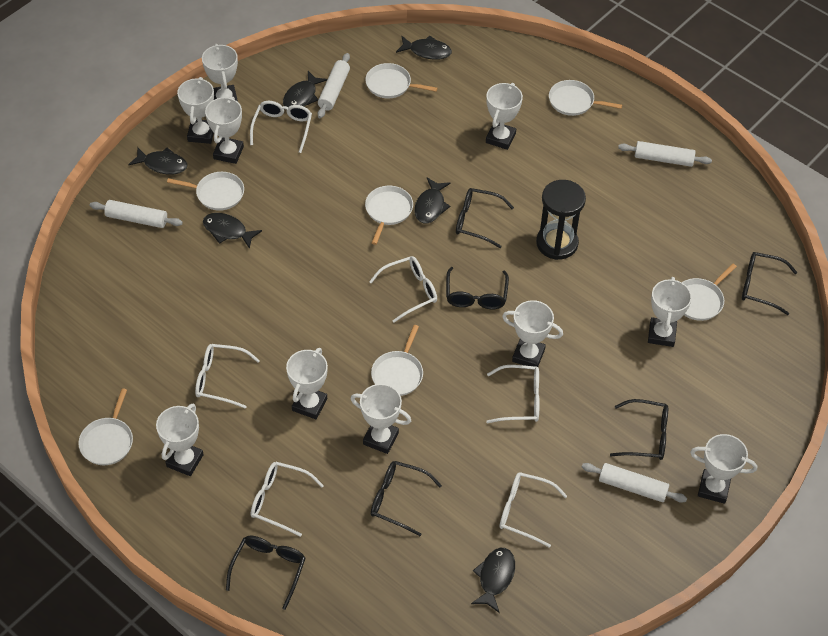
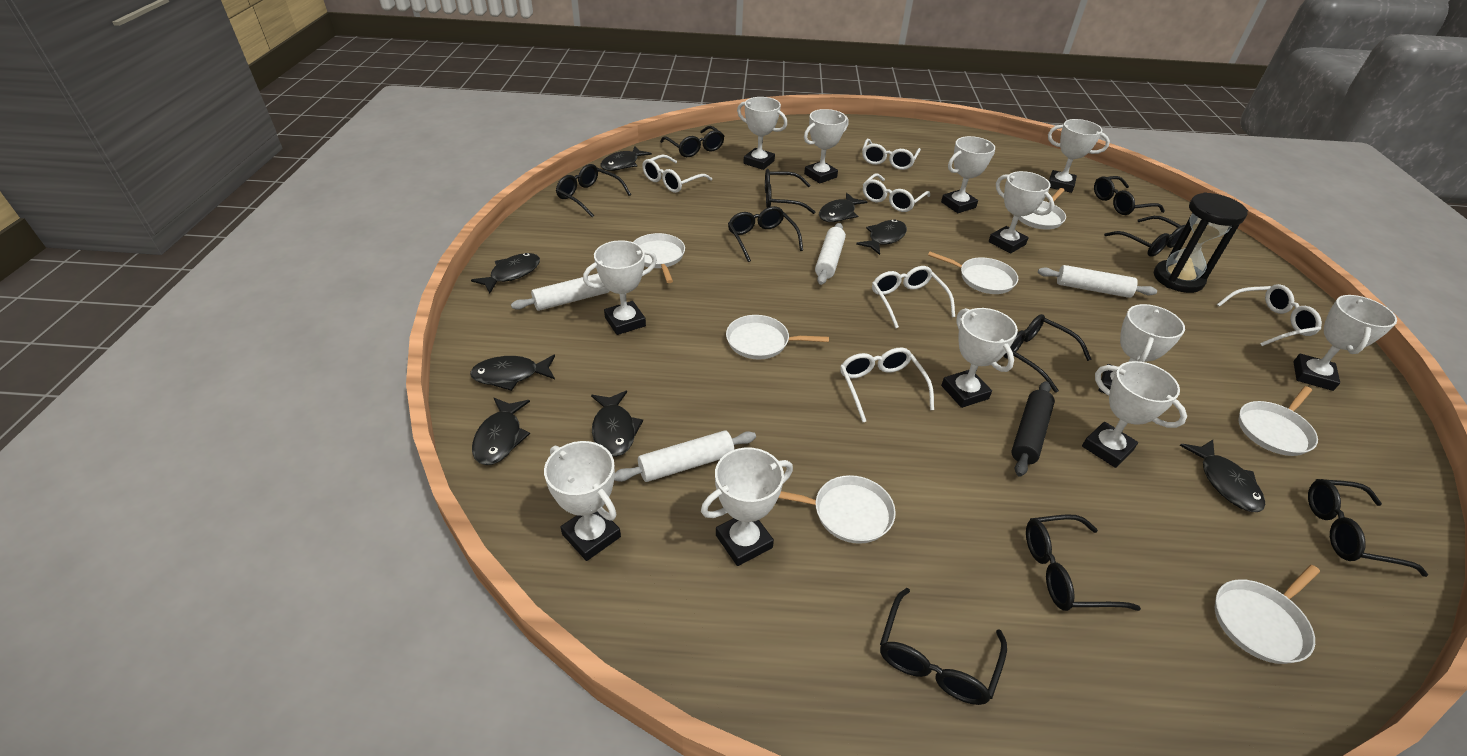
black fish: [128,147,188,174] [203,213,262,249] [283,71,327,107] [396,35,452,60] [414,178,450,224] [471,548,515,613] = 6 -> [470,355,555,391] [471,253,540,293] [472,398,530,465] [591,391,643,457] [600,146,652,171] [819,193,868,222] [856,219,907,255] [1180,440,1265,512] = 8
black glasses: [226,536,306,610] [371,461,442,536] [446,267,509,309] [456,188,514,248] [610,399,668,460] [742,252,797,315] = 6 -> [556,164,631,217] [660,126,724,157] [728,206,803,262] [765,169,815,214] [880,588,1007,705] [1004,314,1091,393] [1026,514,1141,611] [1094,176,1165,215] [1104,216,1185,257] [1308,479,1428,577] = 10
black rolling pin: none = 0 -> [1011,381,1055,477] = 1
white trophy: [156,404,204,476] [177,77,214,144] [202,44,238,102] [205,96,244,164] [286,348,328,419] [350,384,411,454] [486,83,523,150] [502,300,563,367] [648,277,692,347] [690,434,757,504] = 10 -> [544,441,621,561] [583,240,657,335] [701,447,793,566] [737,97,787,170] [804,109,849,184] [941,136,995,213] [941,308,1018,408] [989,171,1054,254] [1048,119,1110,193] [1082,361,1187,468] [1098,304,1185,393] [1293,295,1397,391] = 12

